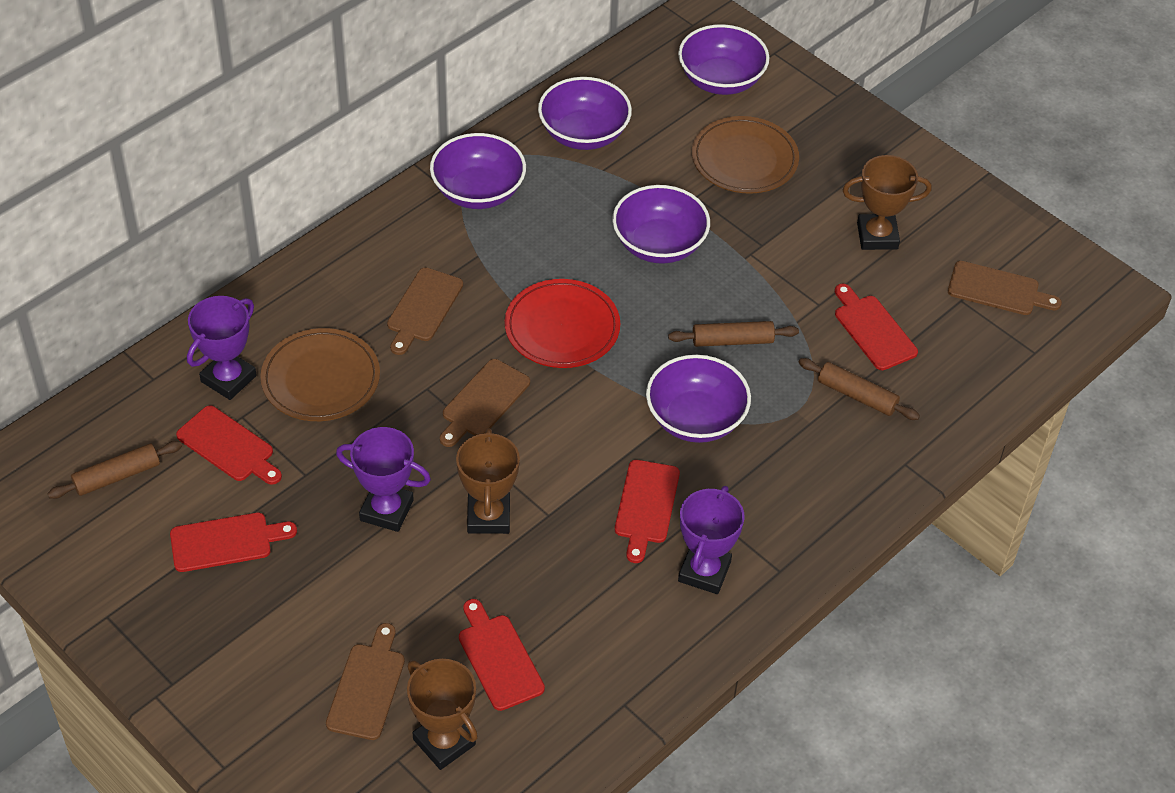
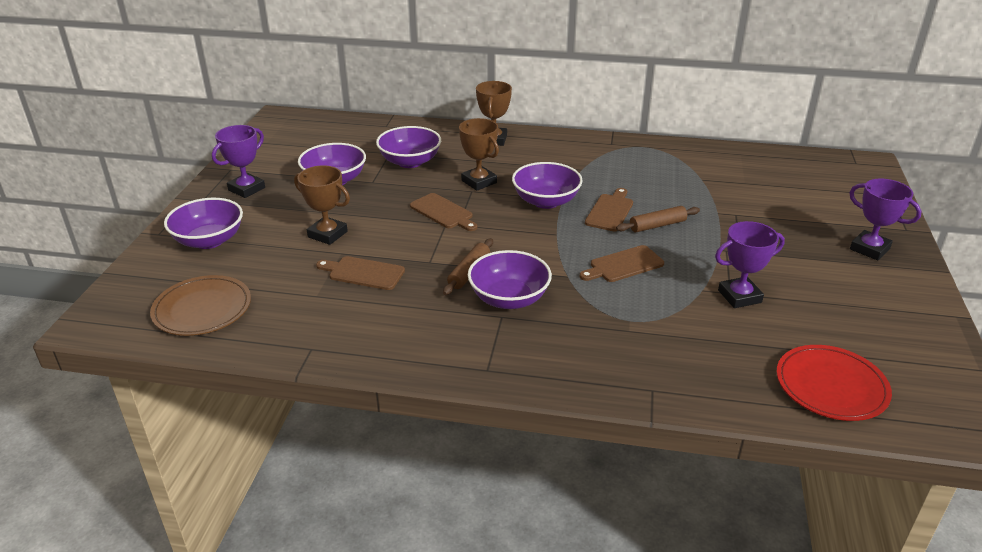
brown plate: [260,328,380,421] [692,116,799,194] = 2 -> [150,275,251,336] = 1
brown rolling pin: [47,441,182,499] [668,321,799,347] [799,358,920,420] = 3 -> [443,238,493,295] [616,206,700,232] = 2
red cutting board: [170,513,297,572] [176,405,282,485] [459,599,545,711] [615,460,680,563] [835,284,918,370] = 5 -> none = 0

